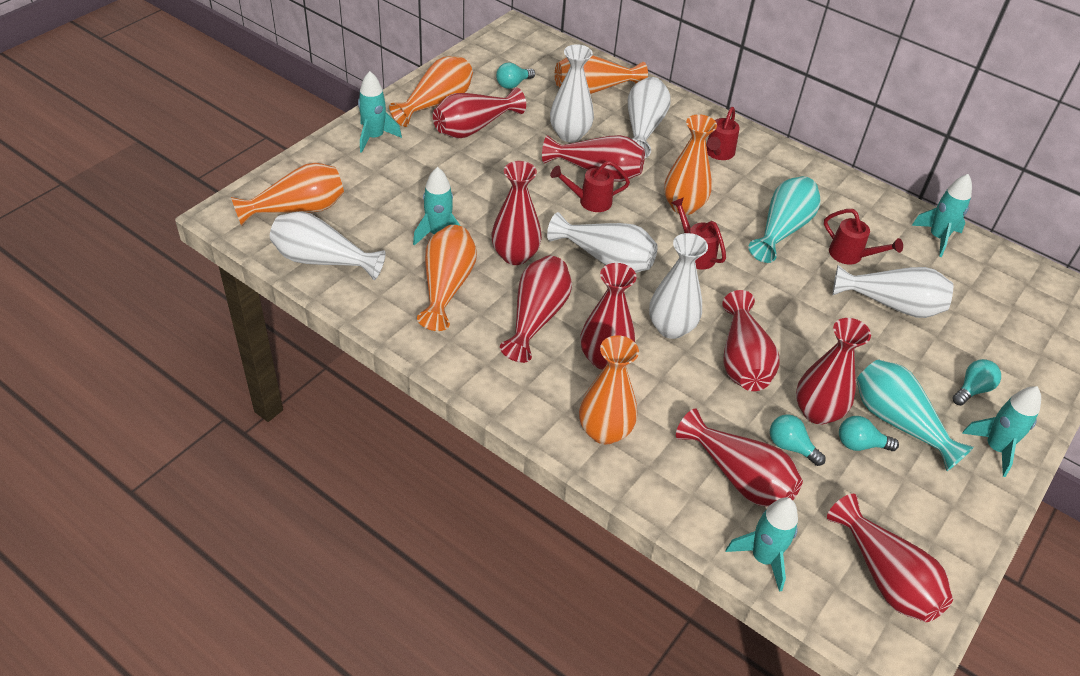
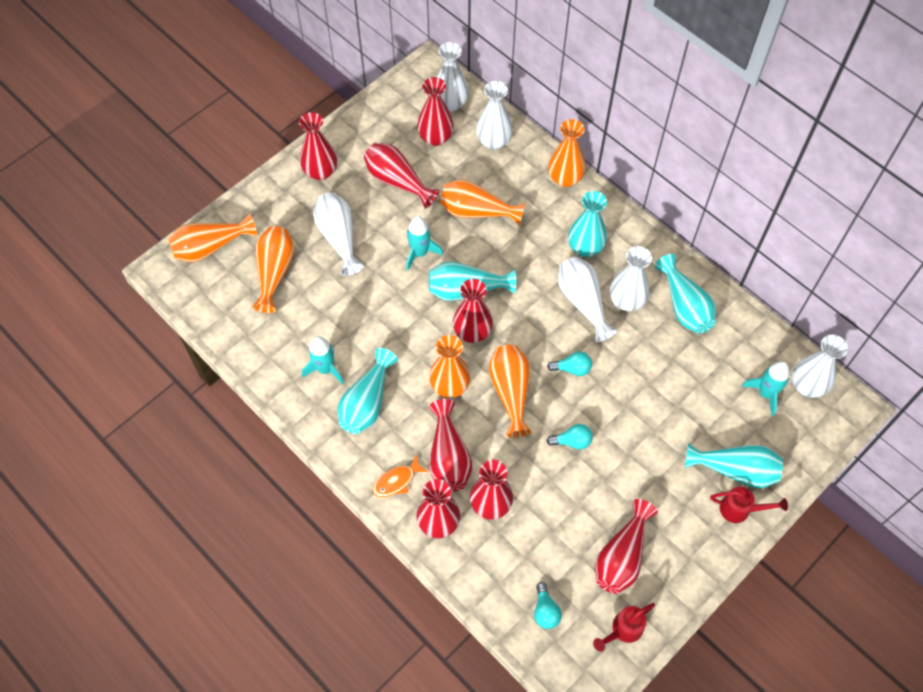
orange fish: none = 0 -> [373,455,428,497] = 1
red vase: [433,88,526,139] [492,161,542,265] [500,256,572,363] [542,135,645,182] [581,263,636,370] [676,409,803,507] [722,290,780,391] [796,318,871,425] [827,494,953,622] = 9 -> [299,112,337,180] [364,143,439,209] [416,479,460,538] [417,77,454,146] [429,399,472,492] [453,279,493,343] [470,460,513,520] [595,499,658,594] = 8
red watering can: [550,161,630,212] [671,197,726,269] [706,107,740,160] [824,209,903,264] = 4 -> [593,603,655,652] [710,487,788,523] = 2
turquoise light bulb: [496,62,535,89] [770,414,826,466] [839,416,899,451] [952,359,1001,406] = 4 -> [534,582,562,629] [546,424,593,450] [547,351,592,376] = 3
turquoise rocket: [358,71,402,153] [413,167,461,246] [726,497,798,592] [912,174,972,257] [962,386,1041,477] = 5 -> [302,336,344,384] [406,216,443,270] [742,361,790,416] = 3
turquoise vase: [748,176,820,263] [856,359,974,471] = 2 -> [338,348,398,434] [428,262,516,301] [568,191,607,257] [654,254,716,334] [685,443,783,488] = 5

